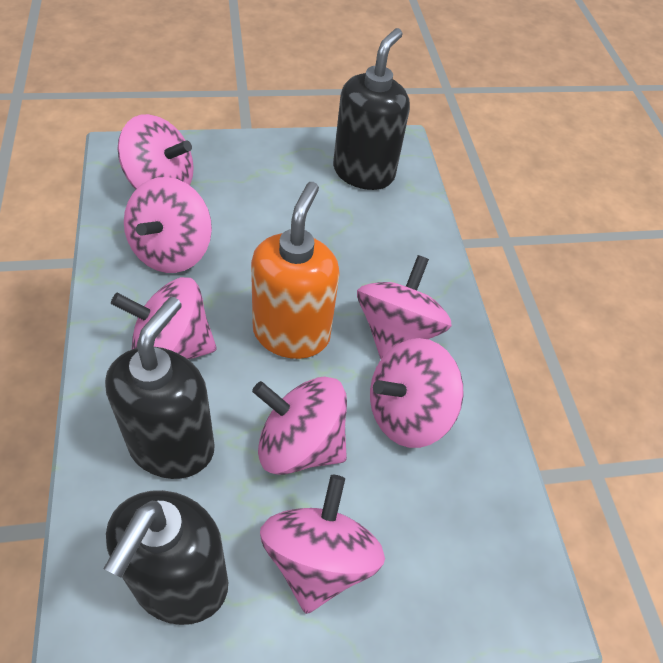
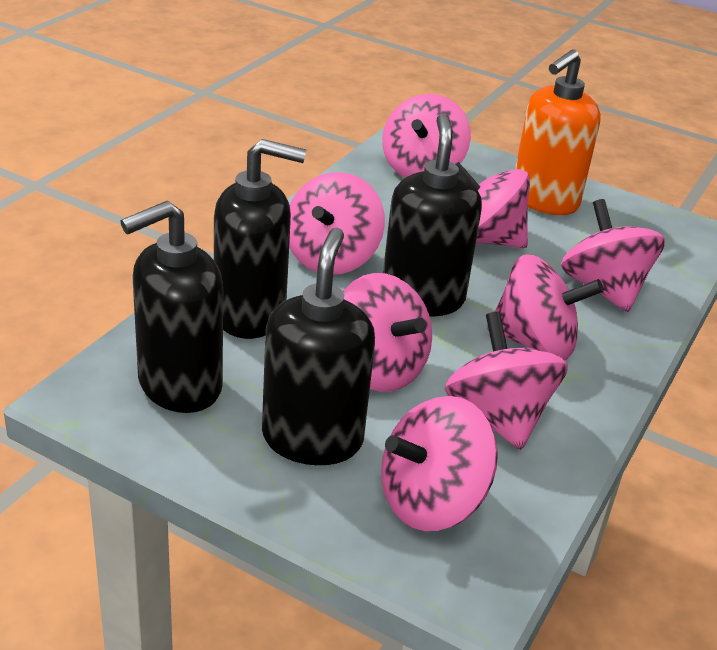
black soap dispenser: [103,490,228,625] [105,297,215,479] [333,28,410,190] = 3 -> [120,201,223,413] [214,139,306,339] [262,228,375,465] [383,114,482,317] = 4
pink spinning top: [111,277,217,360] [118,114,194,189] [124,177,212,273] [252,376,347,475] [260,475,385,614] [357,255,452,359] [370,338,463,448] = 7 -> [289,172,385,275] [343,273,432,392] [381,396,498,531] [382,94,471,178] [445,312,568,450] [456,162,530,248] [487,254,604,360] [561,199,665,312] = 8

